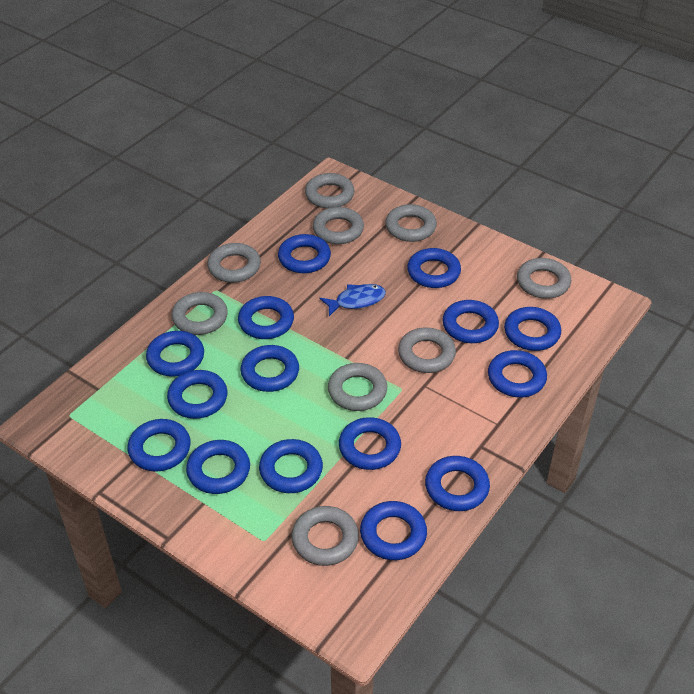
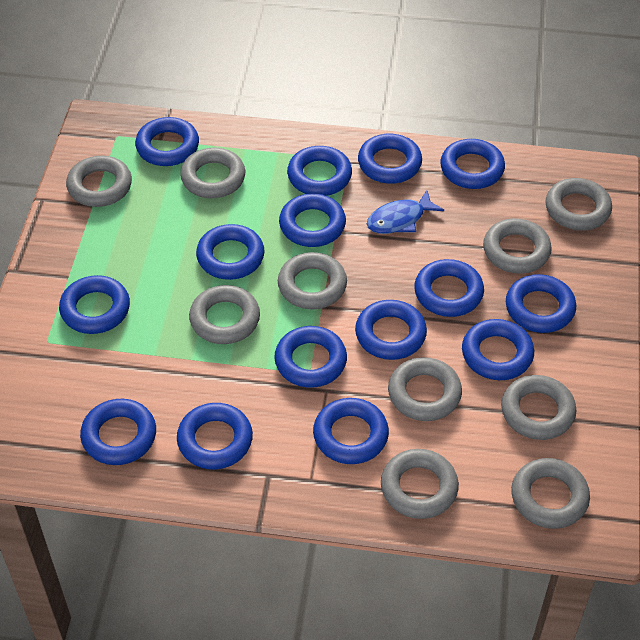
grey ring: [171,292,228,335] [207,243,261,283] [292,506,359,566] [305,173,355,208] [313,207,364,244] [328,363,387,411] [385,204,437,242] [398,328,456,373] [517,258,571,299] = 9 -> [66,156,132,207] [180,148,245,198] [189,285,260,344] [278,252,347,309] [381,449,459,519] [388,357,462,421] [483,219,552,274] [501,375,576,440] [511,458,590,529] [545,178,612,231] = 10

